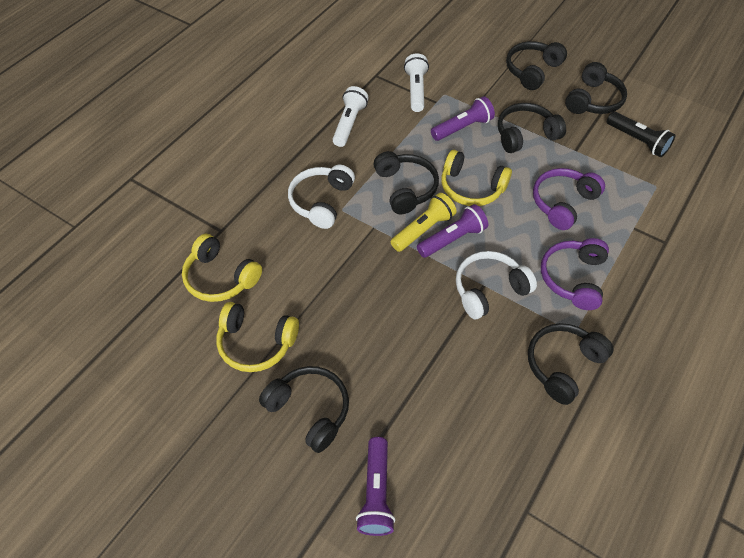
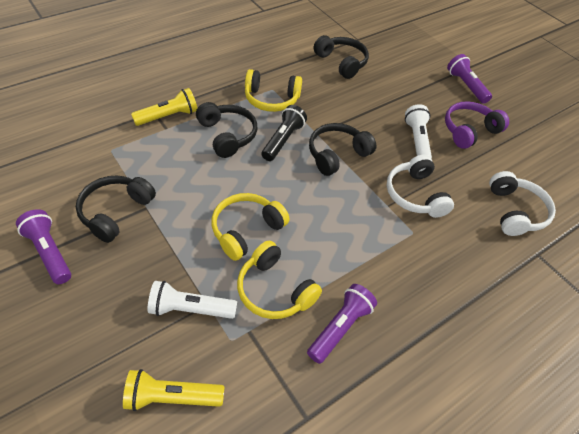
black headphones: [259,366,349,453] [373,151,439,214] [498,103,566,153] [506,41,567,90] [528,323,614,405] [565,62,627,114] = 6 -> [76,176,156,243] [196,102,257,158] [309,123,376,176] [314,35,369,79] = 4
purple headphones: [533,168,605,230] [541,238,609,310] = 2 -> [445,101,509,149] = 1
yellow flashlight: [391,193,457,252] = 1 -> [123,369,224,411] [131,88,197,126] = 2

